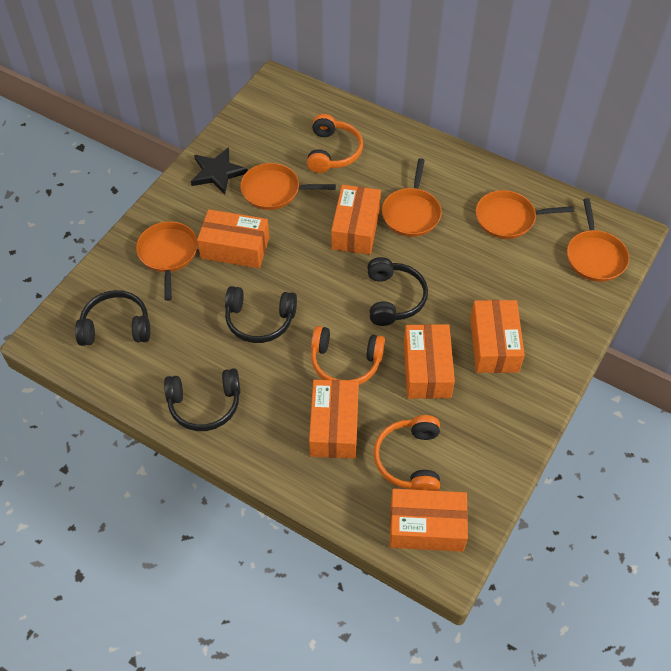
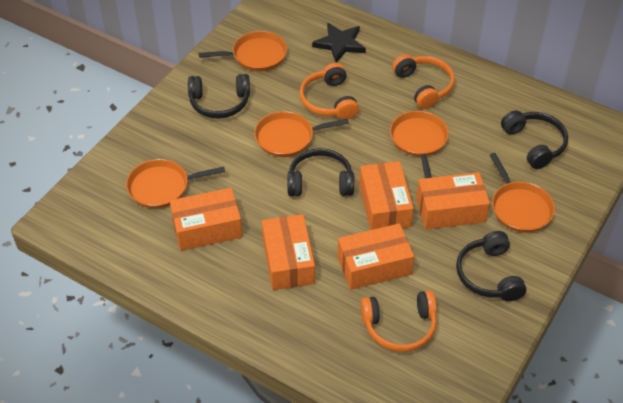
orange box: [197,209,269,268] [309,380,359,459] [331,185,381,255] [390,489,468,552] [404,324,455,399] [470,300,525,373] = 6 -> [170,188,242,251] [262,214,315,290] [337,224,414,290] [359,161,414,230] [416,172,490,229] = 5

